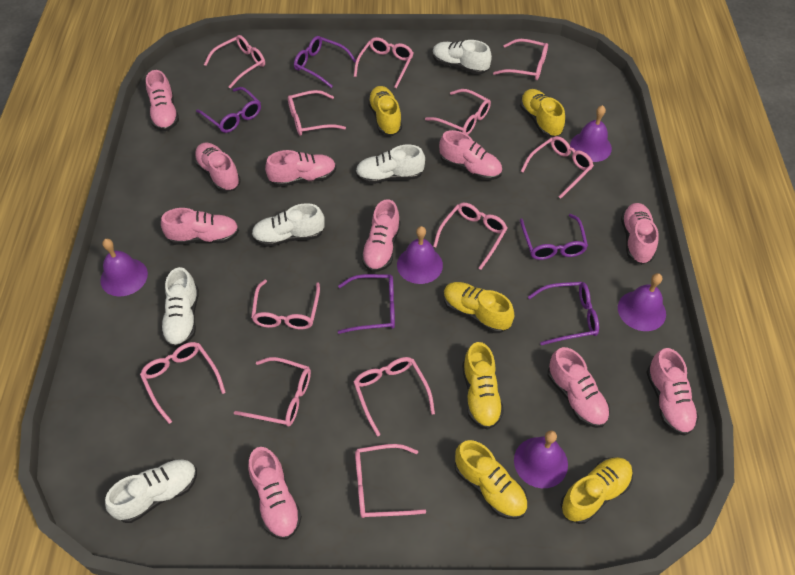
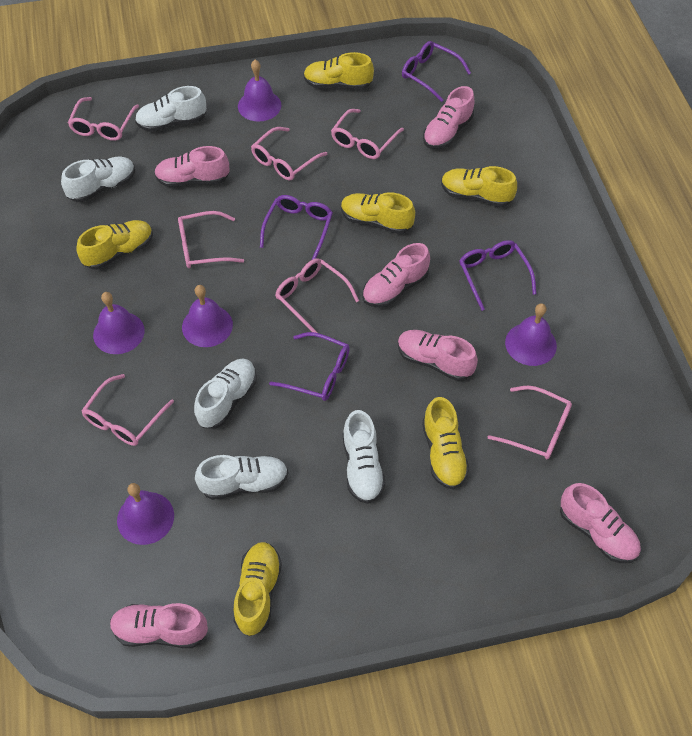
pink glasses: [140,342,226,424] [204,35,265,89] [234,357,311,426] [251,280,320,329] [288,90,346,136] [353,357,435,437] [354,37,414,89] [355,444,426,518] [425,89,491,135] [433,202,508,270] [493,39,548,80] [521,136,594,199] = 12 -> [68,97,139,141] [81,374,174,446] [178,211,244,268] [251,127,327,181] [275,258,359,333] [331,109,404,159] [488,386,572,460] = 7
pink shoe: [146,70,179,131] [161,208,239,245] [194,143,241,192] [248,447,302,539] [265,150,336,187] [361,199,400,272] [439,130,502,180] [548,347,610,428] [621,203,659,264] [646,348,699,436] = 10 -> [110,603,208,648] [154,146,229,187] [362,243,430,308] [398,330,478,381] [423,86,474,149] [560,483,641,563] = 6
purple glasses: [196,87,261,133] [294,36,356,88] [338,274,395,334] [520,214,588,260] [528,282,599,345] = 5 -> [260,195,333,260] [269,332,350,401] [402,41,471,102] [459,240,536,311] = 4

